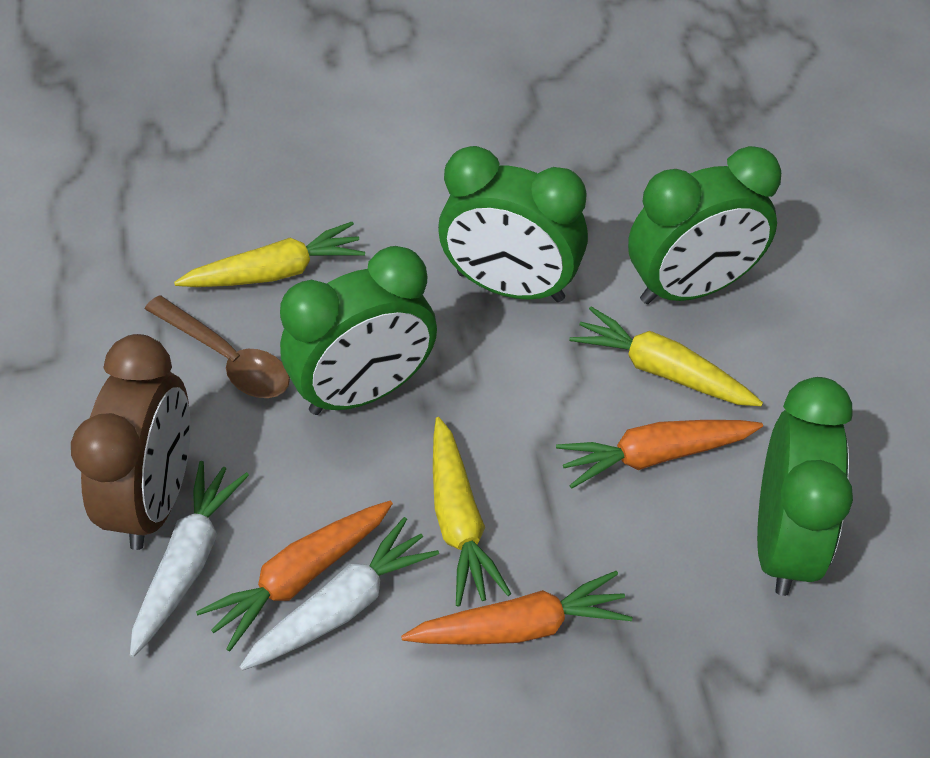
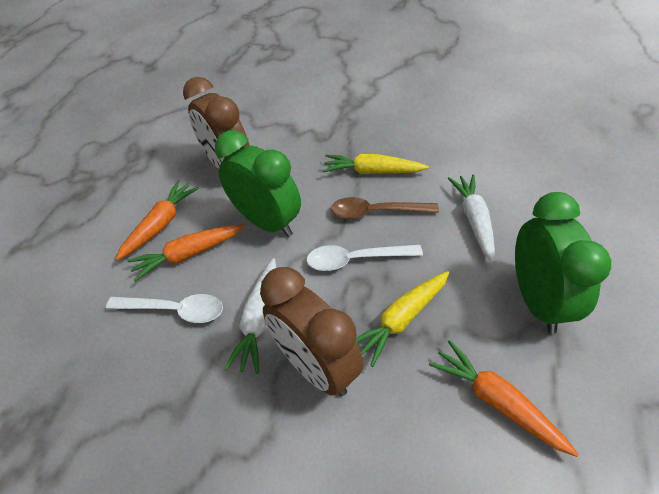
brown clock: [71,334,191,550] = 1 -> [183,77,249,169] [260,267,364,396] = 2
green clock: [280,246,437,415] [438,146,588,302] [628,146,781,304] [757,377,853,596] = 4 -> [215,130,301,237] [515,192,611,334] = 2
white spoon: none = 0 -> [106,294,223,323] [306,245,423,271] = 2
yellow carrot: [174,222,365,287] [433,417,511,607] [570,307,763,406] = 3 -> [323,154,429,174] [356,271,449,367] = 2

